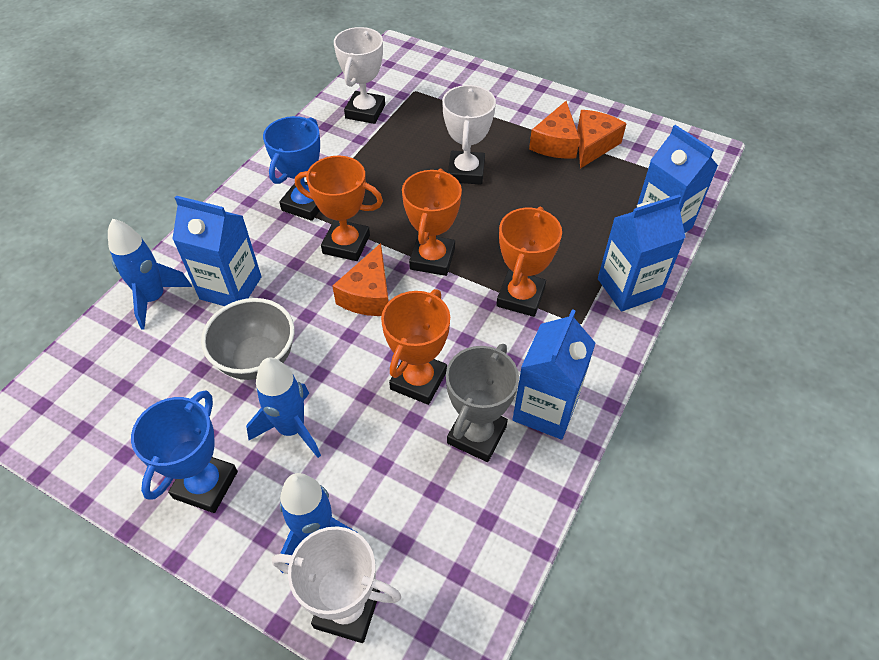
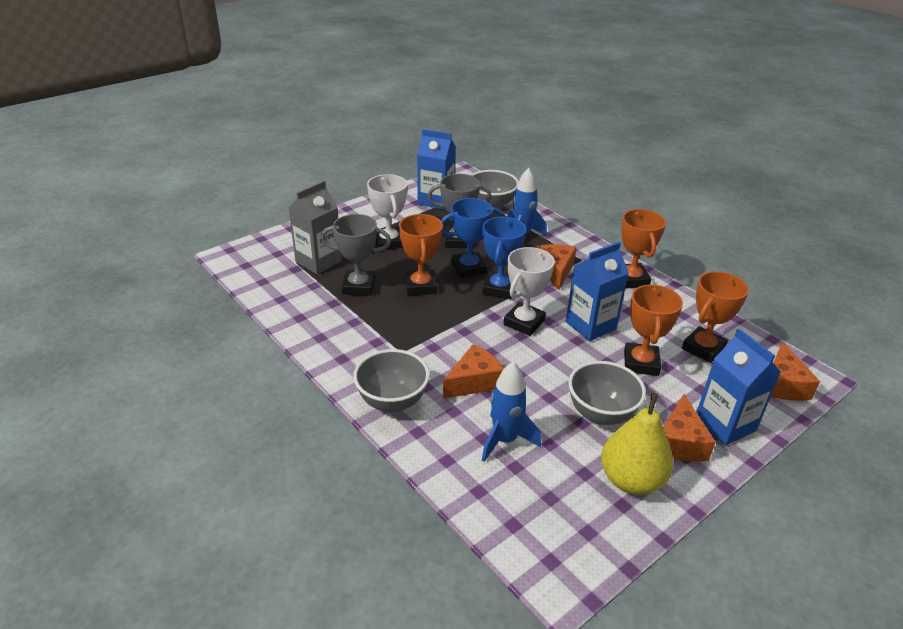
blue carton: [172,195,262,306] [513,309,596,439] [598,194,686,311] [636,125,718,233] = 4 -> [417,129,455,210] [566,242,629,341] [697,328,781,445] = 3
blue rocket: [108,219,192,330] [246,358,321,458] [280,473,359,573] = 3 -> [482,362,541,462] [507,168,547,236] = 2
grey bowl: [201,298,294,380] = 1 -> [353,349,430,412] [471,170,519,209] [569,361,646,425] = 3
grey carton: none = 0 -> [289,180,342,274] = 1
grey trophy: [446,344,519,462] = 1 -> [321,214,391,296] [427,174,491,248] = 2
orange cheese: [332,243,389,316] [529,101,580,159] [577,110,627,169] = 3 -> [443,344,504,399] [536,244,576,290] [663,394,716,461] [771,341,820,401] = 4
white trophy: [272,526,401,643] [334,27,385,124] [442,85,496,185] = 3 -> [367,174,407,250] [503,247,555,336] = 2
yellow pear: none = 0 -> [601,393,673,495] = 1

